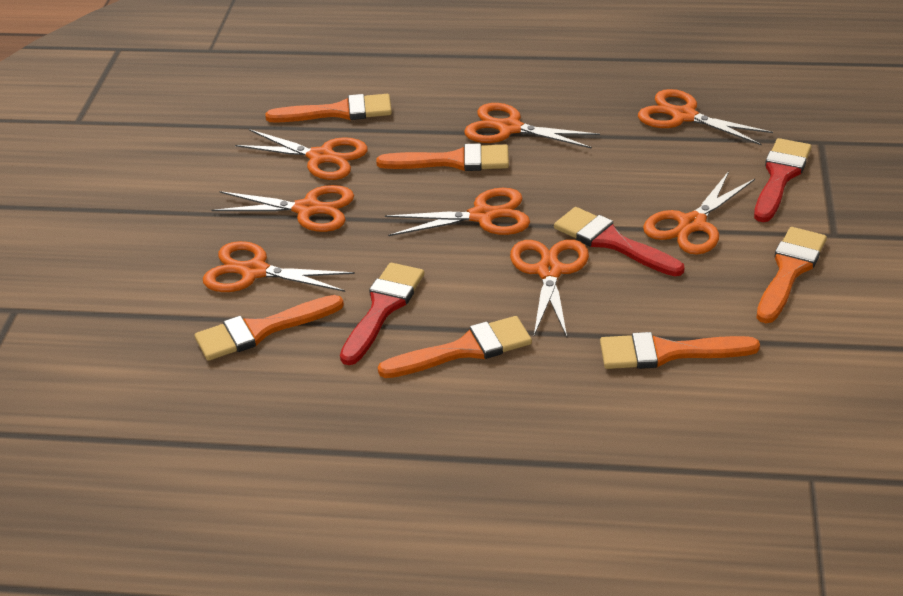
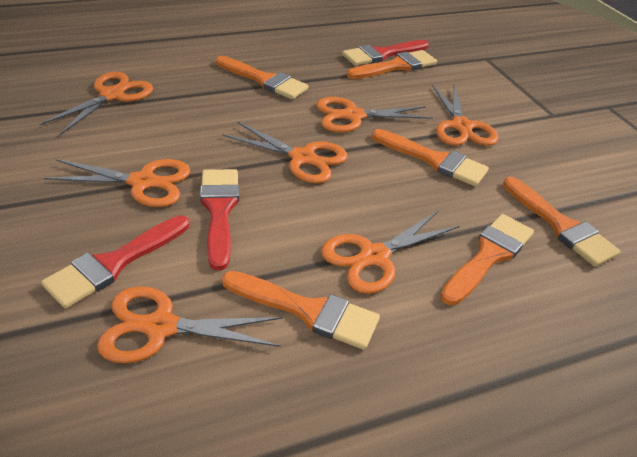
orange scissors: [203,241,355,292] [211,185,354,232] [235,129,368,180] [385,188,530,236] [464,103,600,149] [510,239,589,337] [638,89,773,145] [643,171,755,255] = 8 -> [40,72,153,135] [44,159,190,207] [97,287,282,363] [223,121,347,183] [316,97,433,132] [321,210,460,294] [432,85,498,146] = 7

